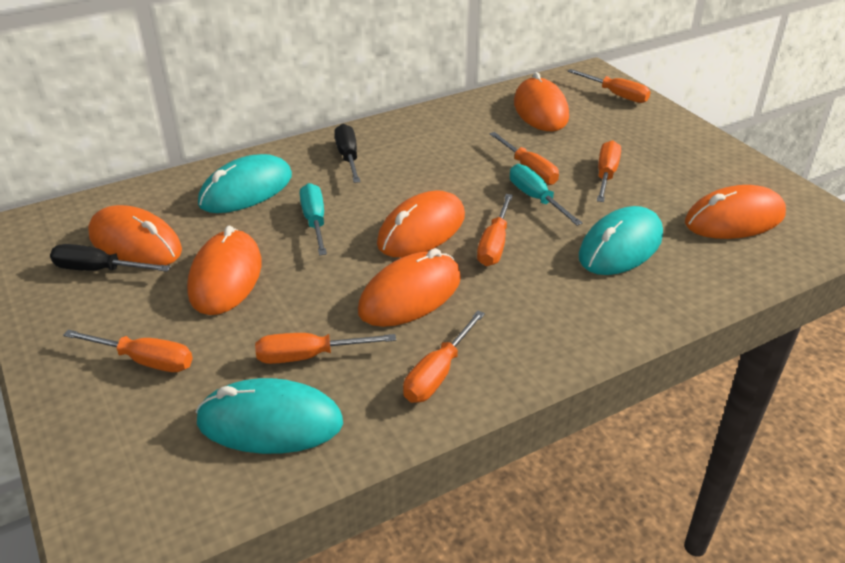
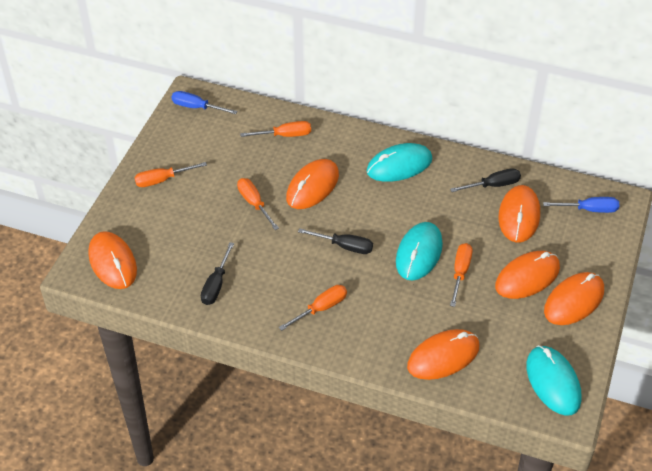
black screwdriver: [50,244,171,272] [334,124,361,183] = 2 -> [201,242,234,305] [298,228,373,254] [450,168,521,192] = 3
blue screwdriver: none = 0 -> [172,91,237,114] [543,197,619,213] = 2
orange screwdriver: [63,330,193,372] [255,333,396,364] [403,310,485,403] [477,194,513,266] [490,132,559,185] [568,69,650,103] [597,140,621,202] = 7 -> [134,162,207,187] [237,178,279,230] [240,121,311,137] [279,285,347,331] [450,243,472,307] = 5
turquoise screwdriver: [300,183,327,255] [510,164,583,226] = 2 -> none = 0

